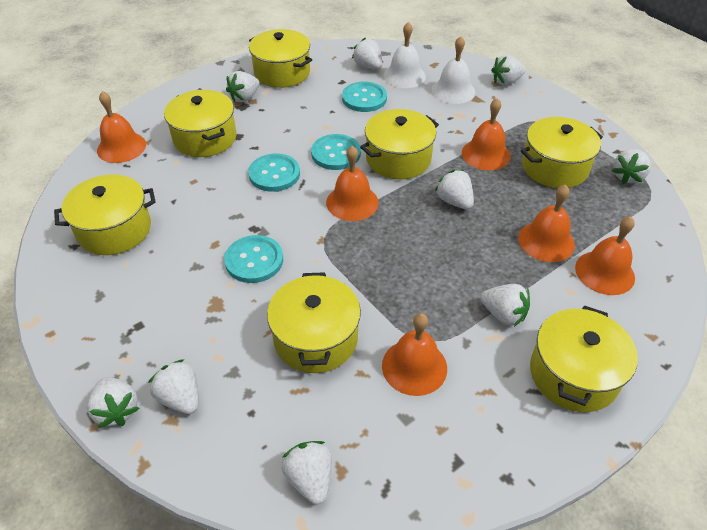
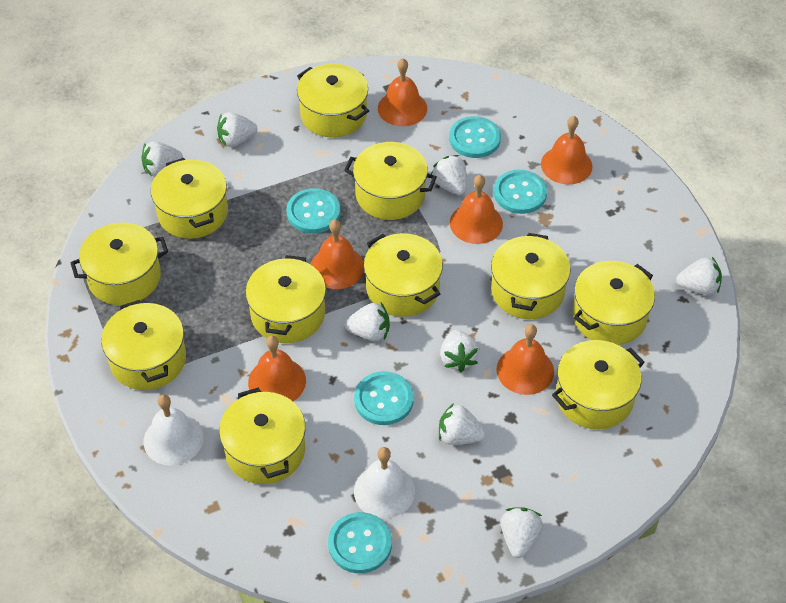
turquoise button: [224,235,283,283] [248,153,300,192] [311,134,361,170] [342,82,387,112] = 4 -> [287,188,340,233] [328,512,392,573] [354,371,414,425] [449,116,501,158] [494,170,547,214] = 5
white strawberry: [87,377,139,428] [148,359,199,414] [226,71,260,102] [282,441,332,505] [352,38,382,70] [435,170,474,210] [480,284,530,327] [491,55,525,86] [612,149,651,184] = 9 -> [142,141,183,177] [217,112,258,147] [345,303,390,341] [431,155,467,195] [439,403,486,445] [440,330,479,372] [501,507,543,558] [676,257,722,295] = 8
yellow pot: [54,174,156,255] [164,90,236,157] [249,29,312,88] [267,272,361,373] [360,109,439,179] [521,117,603,188] [530,305,638,412] = 7 -> [70,223,168,305] [101,300,186,390] [151,158,228,239] [219,388,305,484] [246,255,326,343] [297,64,369,138] [344,142,437,220] [364,233,443,317] [491,233,571,319] [552,340,645,429] [573,261,655,345] = 11

